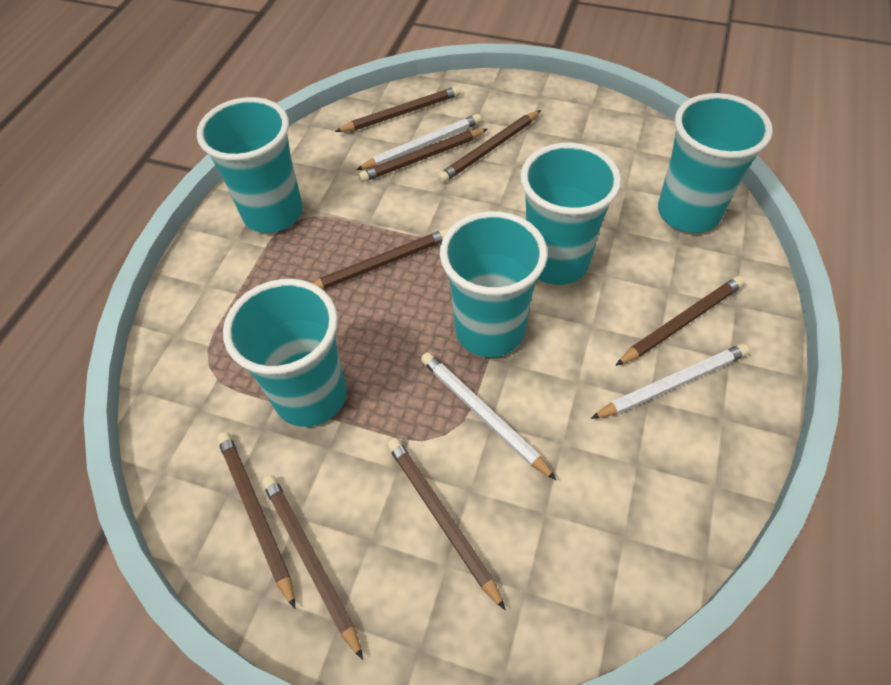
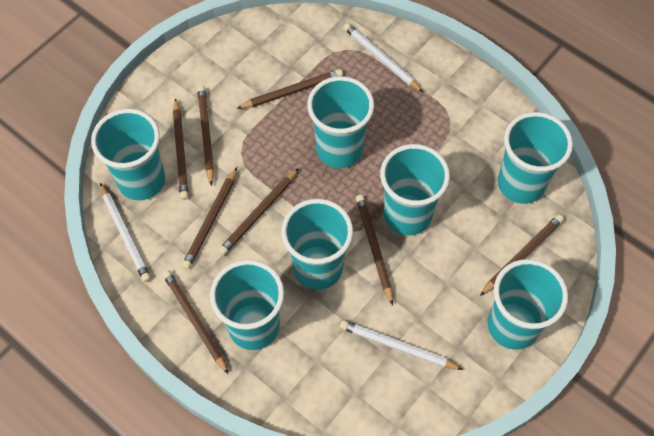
turquoise cup: [197,97,303,233] [223,279,347,427] [440,211,547,357] [520,143,621,285] [658,93,773,233] = 5 -> [91,109,165,200] [210,260,284,350] [281,199,353,290] [307,76,374,168] [380,144,450,235] [488,259,568,350] [498,112,573,204] = 7

